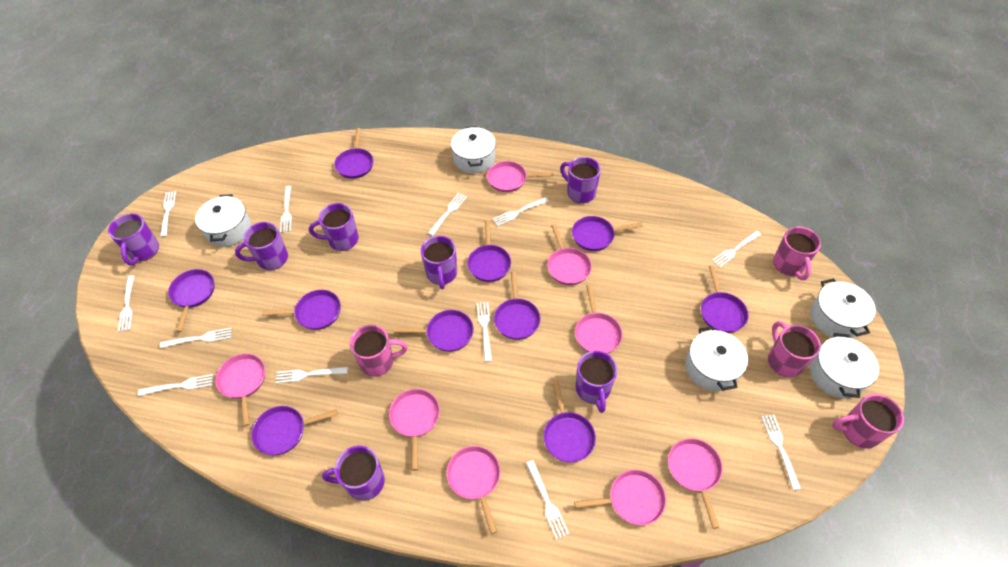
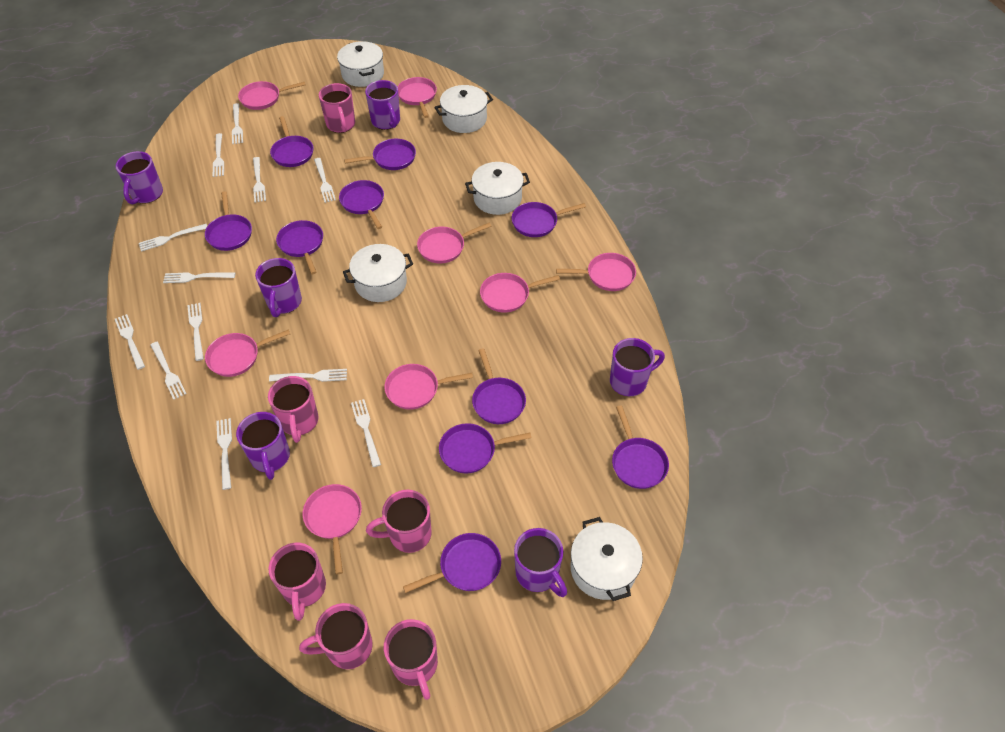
pink mug: [349,325,408,377] [768,321,821,377] [773,227,821,280] [832,394,904,449] = 4 -> [268,376,319,443] [269,543,326,621] [299,603,373,669] [319,83,355,133] [366,490,432,553] [384,619,438,700] = 6
purple mug: [108,213,159,265] [235,222,288,270] [309,203,359,251] [322,446,385,501] [420,236,457,289] [560,157,601,204] [575,351,618,413] = 7 -> [116,151,163,204] [236,412,290,480] [255,258,302,317] [365,80,400,130] [514,528,567,597] [610,338,665,396] = 6

